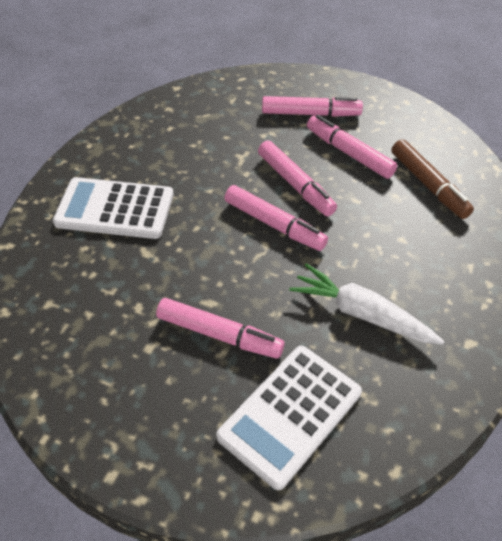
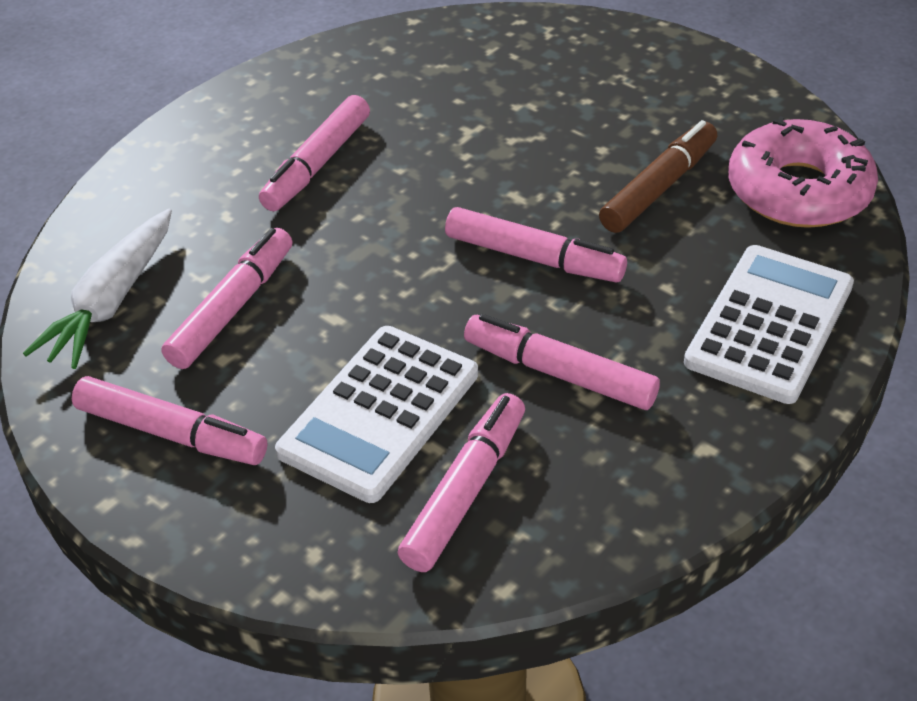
pink donut: none = 0 -> [728,116,878,228] = 1
pink marker: [156,298,284,359] [224,185,328,251] [258,141,337,216] [262,96,363,117] [307,115,397,179] = 5 -> [72,376,267,465] [161,228,293,369] [259,95,370,211] [398,393,525,572] [445,207,627,282] [464,314,660,410] = 6

